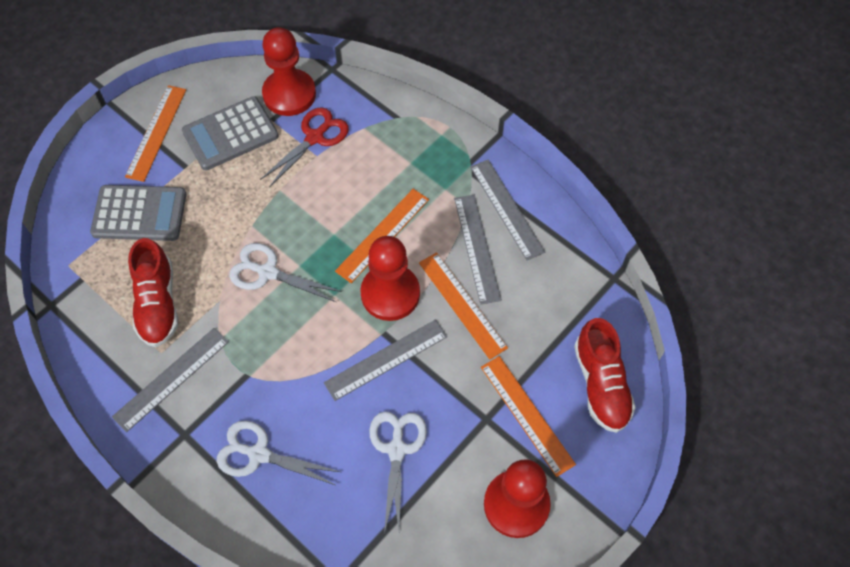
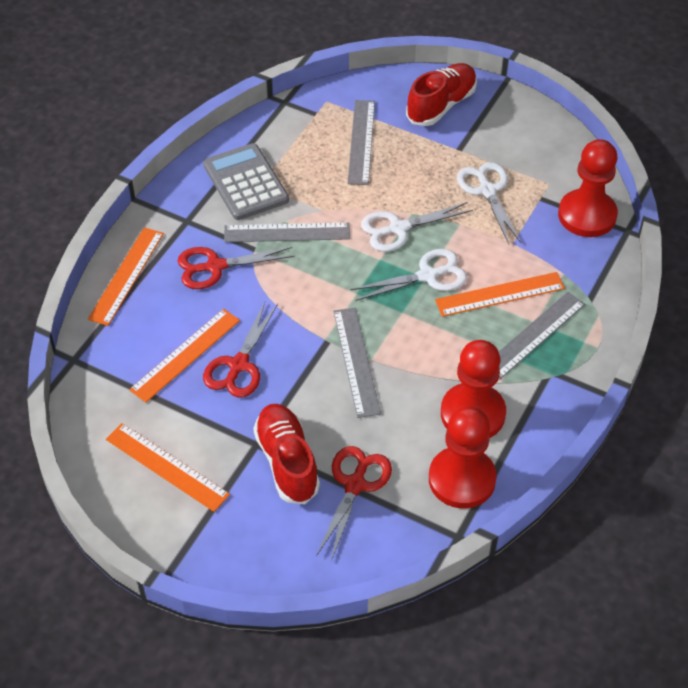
grey calculator: [90,185,186,241] [182,96,279,170] = 2 -> [203,143,289,220] = 1
red scissors: [260,107,349,187] = 1 -> [178,247,295,289] [203,302,278,397] [317,446,392,561] = 3

